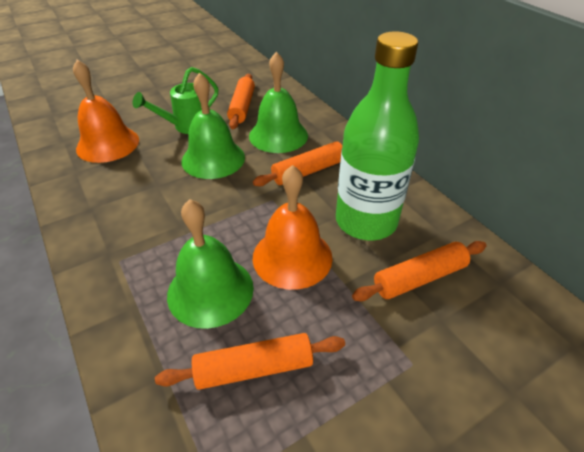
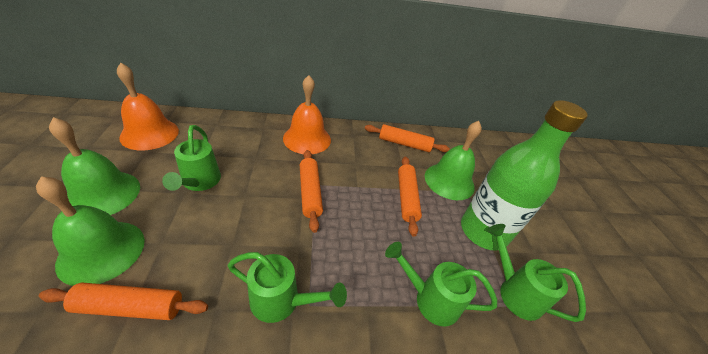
green watering can: [133,67,218,134] = 1 -> [162,125,221,191] [228,252,347,323] [385,242,497,327] [487,224,586,322] = 4

